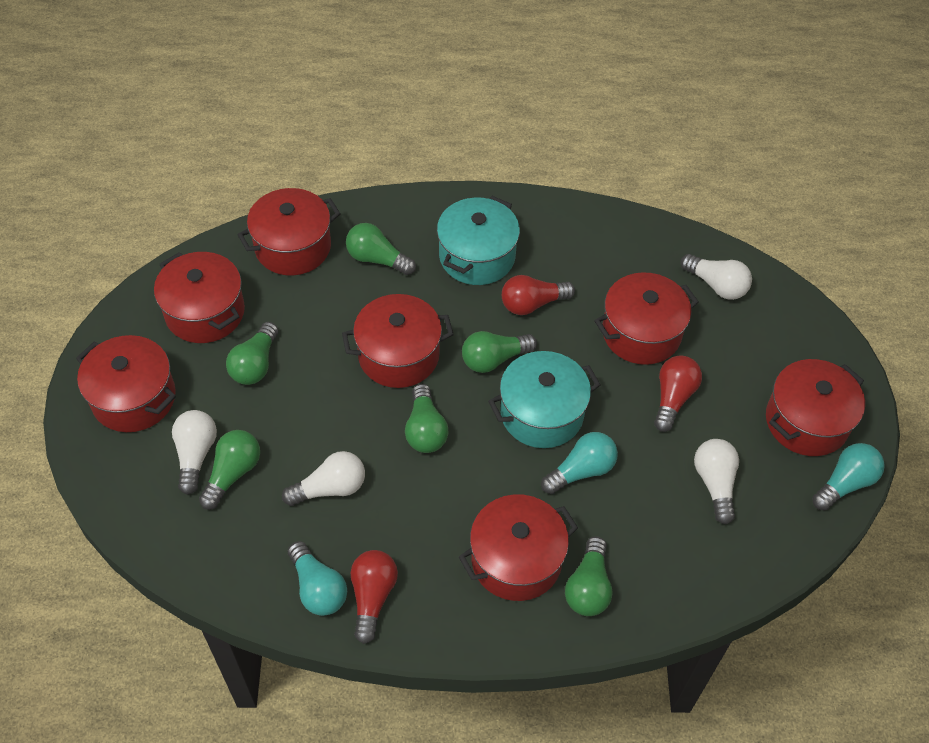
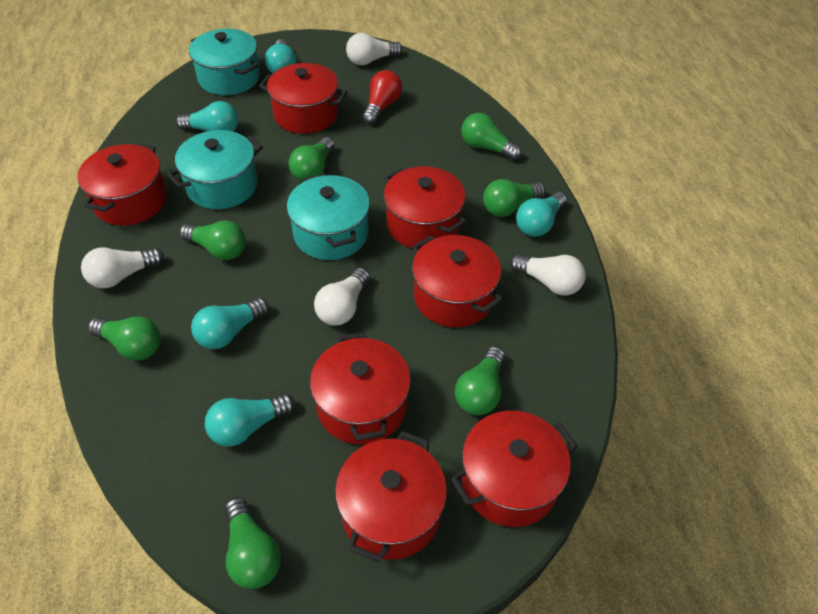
green light bulb: [199,430,260,510] [226,322,278,385] [346,223,416,275] [405,384,448,453] [462,331,537,373] [565,537,613,616] = 6 -> [88,316,161,361] [179,220,246,260] [224,497,281,589] [289,137,335,182] [455,346,505,415] [461,113,522,160] [483,179,545,217] = 7
red light bulb: [351,550,398,644] [502,275,575,315] [654,355,702,432] = 3 -> [363,70,402,124] = 1
turquoise light bulb: [288,541,347,616] [541,432,618,494] [812,443,885,511] = 3 -> [176,101,239,132] [191,298,269,349] [205,393,295,447] [265,39,296,74] [516,192,567,237] = 5
turquoise pot: [437,196,520,285] [488,351,601,448] = 2 -> [167,130,263,209] [189,29,260,95] [287,173,370,260] = 3

